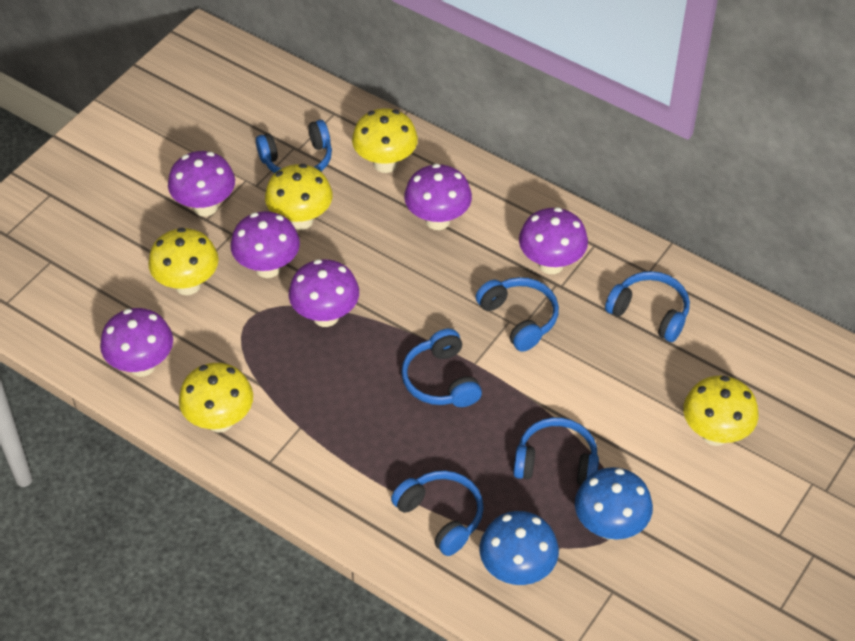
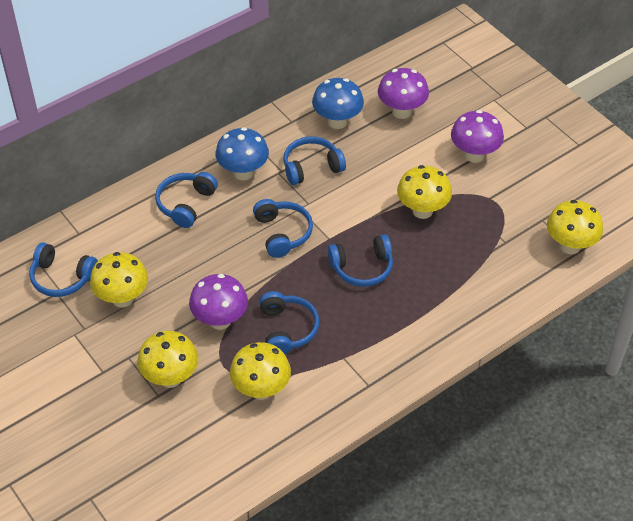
purple mushroom: [100,308,173,377] [168,151,235,216] [230,211,300,278] [289,259,359,327] [404,164,472,230] [519,207,588,274] = 6 -> [189,274,248,330] [378,68,429,119] [451,110,504,163] = 3

